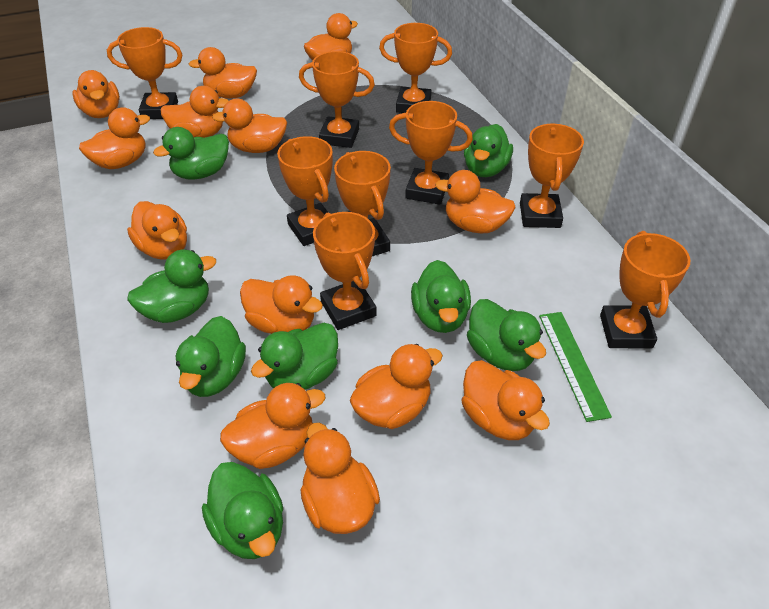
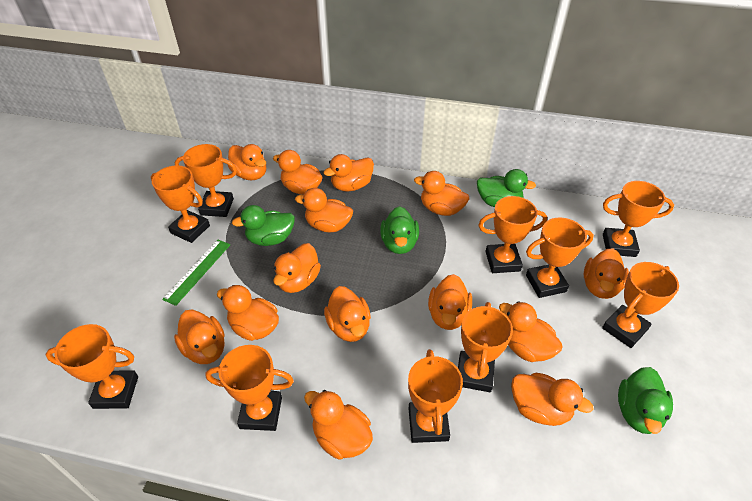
green duck: [127,250,216,323] [153,127,229,179] [176,316,246,397] [202,462,283,559] [251,323,338,390] [411,260,471,333] [464,124,513,177] [467,299,546,371] = 8 -> [232,205,295,246] [380,206,419,254] [477,169,536,207] [618,367,673,434] = 4
orange duck: [72,70,120,118] [79,107,150,169] [127,201,187,260] [161,86,229,138] [189,47,257,99] [212,99,287,153] [220,383,325,469] [240,276,323,334] [301,423,380,534] [304,13,358,60] [350,344,443,429] [435,170,516,234] [462,360,550,440] = 13 -> [174,309,225,364] [217,285,279,341] [227,144,266,180] [273,150,323,195] [273,243,321,293] [295,188,353,233] [304,390,373,460] [323,154,374,191] [324,286,371,342] [414,171,469,216] [428,274,472,330] [499,301,563,362] [511,373,594,426] [584,248,629,299] = 14
orange trophy: [107,27,183,119] [277,136,333,246] [299,51,375,148] [313,212,377,330] [334,151,391,256] [379,23,452,113] [389,101,473,205] [520,123,584,228] [600,231,691,349] = 9 -> [45,324,138,409] [151,165,210,243] [175,144,237,217] [205,345,294,431] [408,349,463,443] [458,302,513,392] [478,196,547,273] [526,217,594,298] [602,262,679,348] [603,181,674,257] = 10

